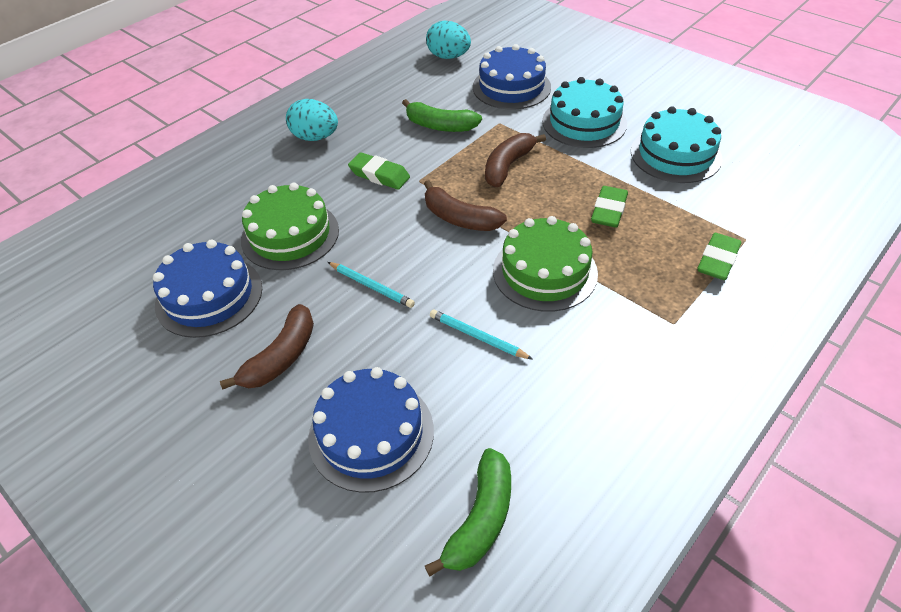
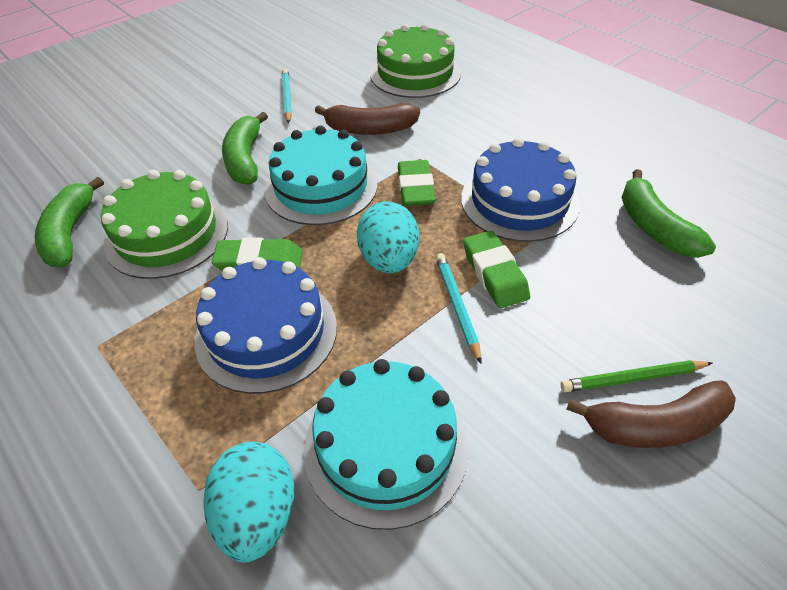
blue cake: [153,240,262,338] [308,367,434,493] [473,44,551,109] = 3 -> [195,257,337,394] [461,137,580,242] = 2
brown banana: [220,304,314,389] [424,180,507,231] [485,133,546,187] = 3 -> [315,103,420,135] [566,380,736,448] = 2
green banana: [402,99,482,132] [425,448,511,576] = 2 -> [35,177,104,267] [222,112,268,185] [621,169,716,258] = 3
green pencil: none = 0 -> [560,360,712,392] = 1

